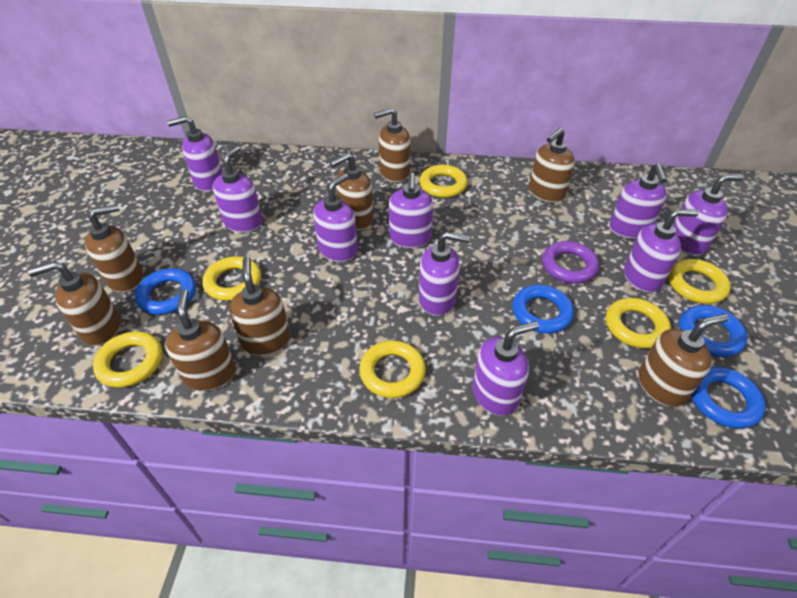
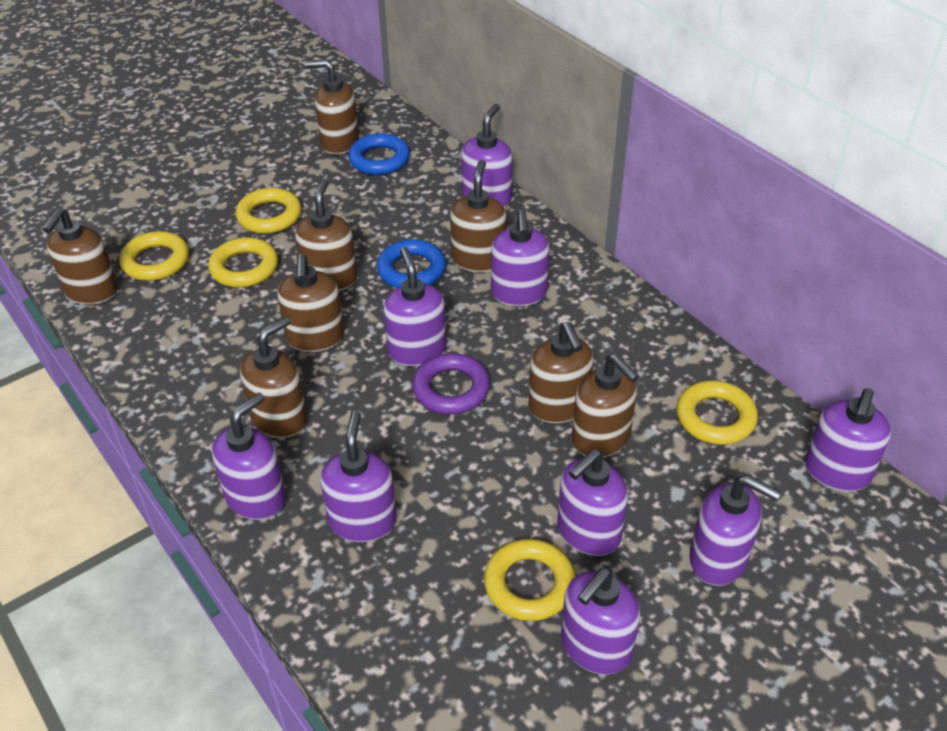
blue ring: [135,269,196,315] [512,285,574,334] [679,305,747,357] [691,367,766,429] = 4 -> [348,133,410,175] [377,239,446,288] = 2
yellow ring: [93,331,162,388] [203,256,261,301] [359,340,426,398] [420,165,468,198] [606,298,671,349] [668,259,731,304] = 6 -> [119,231,189,281] [208,237,278,288] [236,188,301,234] [484,539,575,621] [677,380,758,445] = 5

